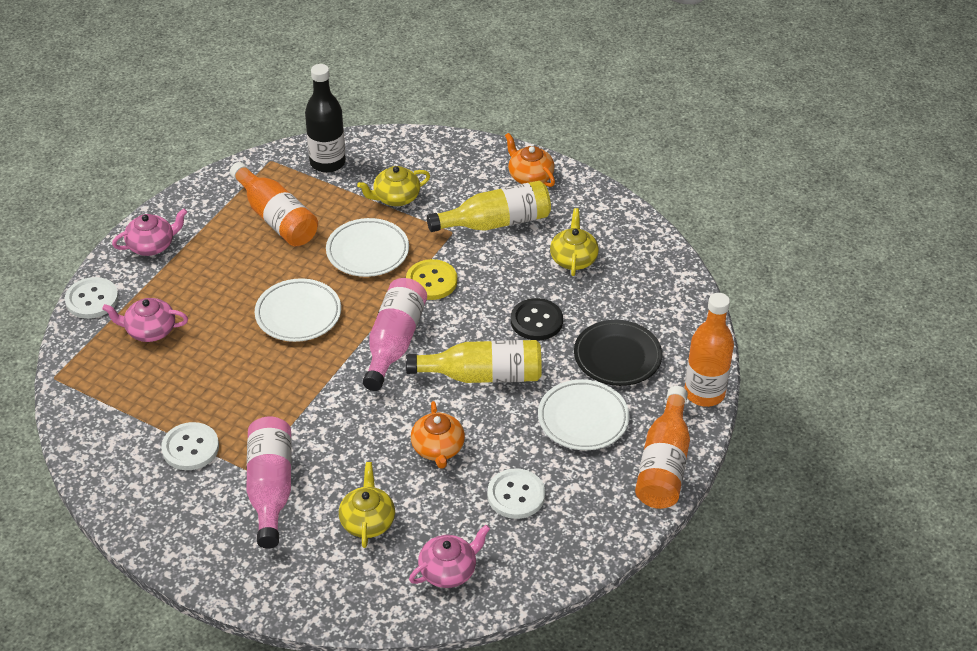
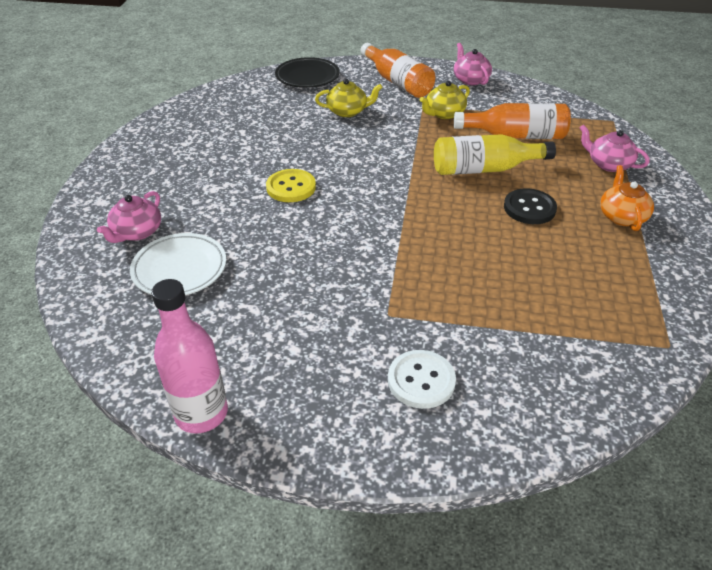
black bottle: [305,64,346,173] = 1 -> none = 0
orange bottle: [230,162,318,246] [635,386,690,509] [684,293,734,407] = 3 -> [360,43,435,98] [454,103,571,139] = 2
orange teapot: [411,401,465,469] [505,133,555,187] = 2 -> [600,165,654,231] = 1
pink bottle: [246,416,292,549] [363,278,427,391] = 2 -> [151,279,228,434] = 1
white button: [65,277,118,319] [161,422,219,470] [487,468,545,519] = 3 -> [388,350,456,409] = 1
white plate: [255,278,341,342] [326,218,409,277] [538,379,629,450] = 3 -> [130,233,226,295] = 1
yellow bottle: [406,340,542,383] [427,181,551,232] = 2 -> [434,134,556,175] = 1
yellow teapot: [339,462,395,548] [357,166,430,206] [550,208,599,276] = 3 -> [315,79,383,117] [420,81,470,119] = 2

